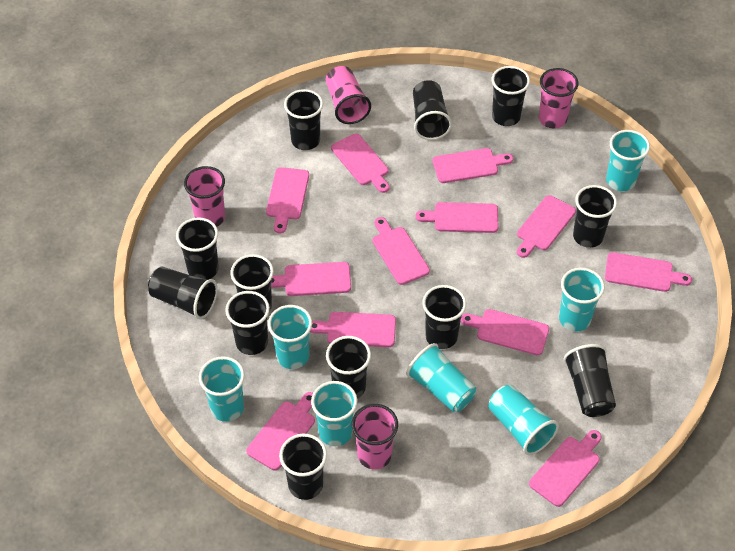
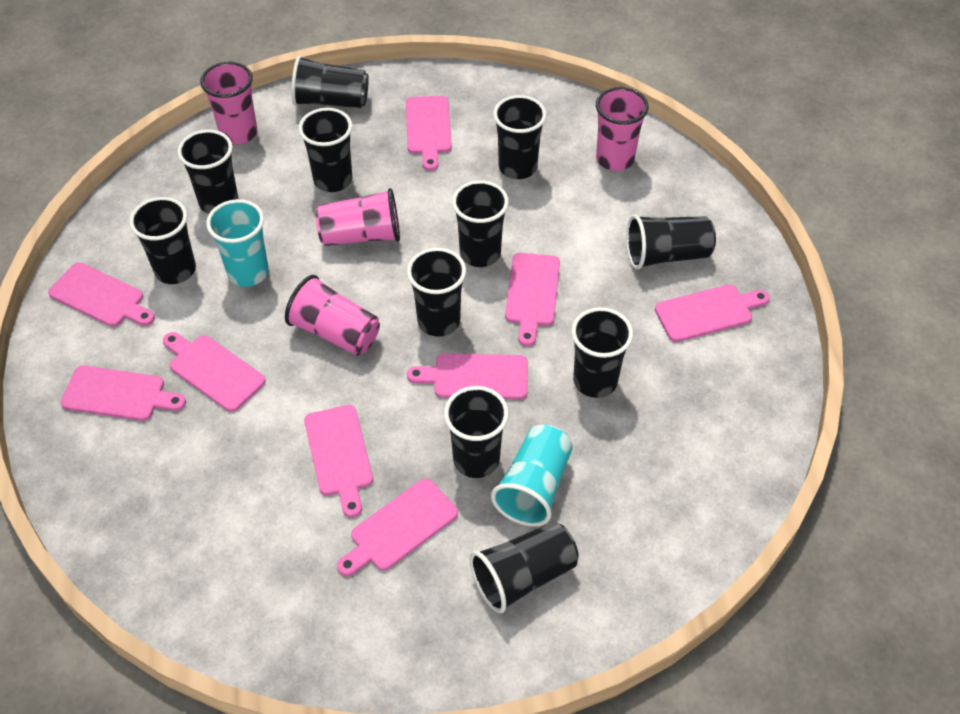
black cup: [148,267,218,319] [176,218,219,280] [225,291,270,355] [230,254,274,311] [279,434,327,500] [284,89,323,150] [326,336,371,399] [413,80,452,140] [422,285,466,349] [491,66,530,126] [564,344,616,417] [573,185,617,248] = 12 -> [129,197,196,284] [177,130,239,214] [291,56,369,108] [299,108,352,192] [407,248,466,337] [444,386,509,478] [452,180,509,267] [470,522,579,613] [493,95,546,179] [571,307,633,398] [626,215,716,269] = 11
pink cutting board: [246,392,315,471] [266,167,309,233] [271,262,351,296] [310,312,396,347] [331,134,390,193] [373,217,430,285] [415,202,498,233] [433,148,513,183] [461,309,549,355] [517,195,576,258] [529,430,601,507] [605,252,692,292] = 12 -> [48,262,155,327] [60,365,186,421] [163,332,266,412] [304,405,373,518] [337,478,458,576] [406,96,452,171] [407,353,528,399] [505,253,560,346] [655,284,770,342] = 9
turquoise cup: [199,356,245,422] [268,305,312,369] [311,381,357,446] [406,343,476,412] [488,385,559,455] [559,268,605,331] [606,130,650,191] = 7 -> [206,199,269,287] [491,425,573,527] = 2

